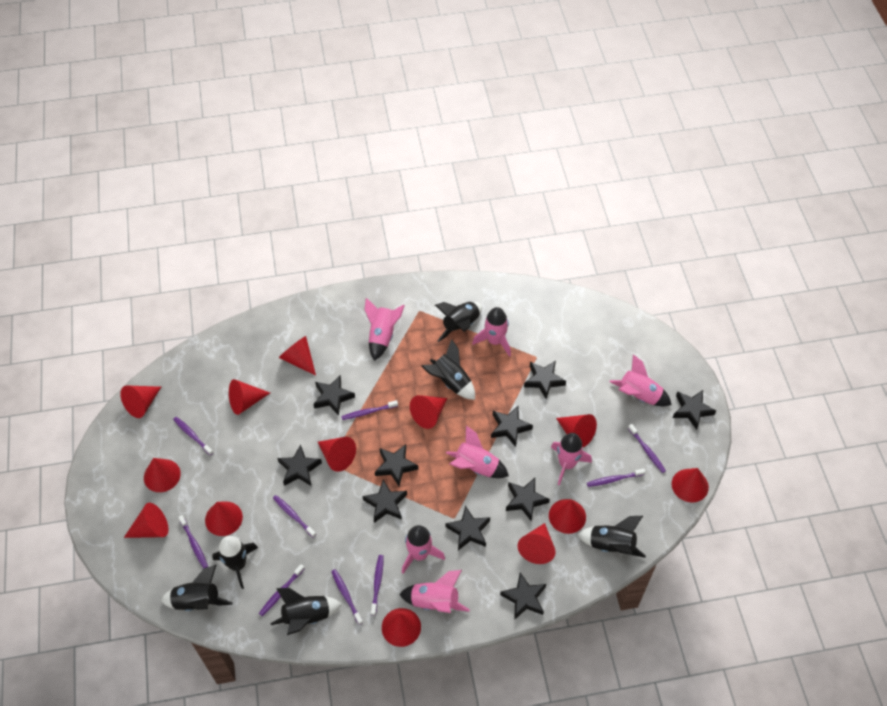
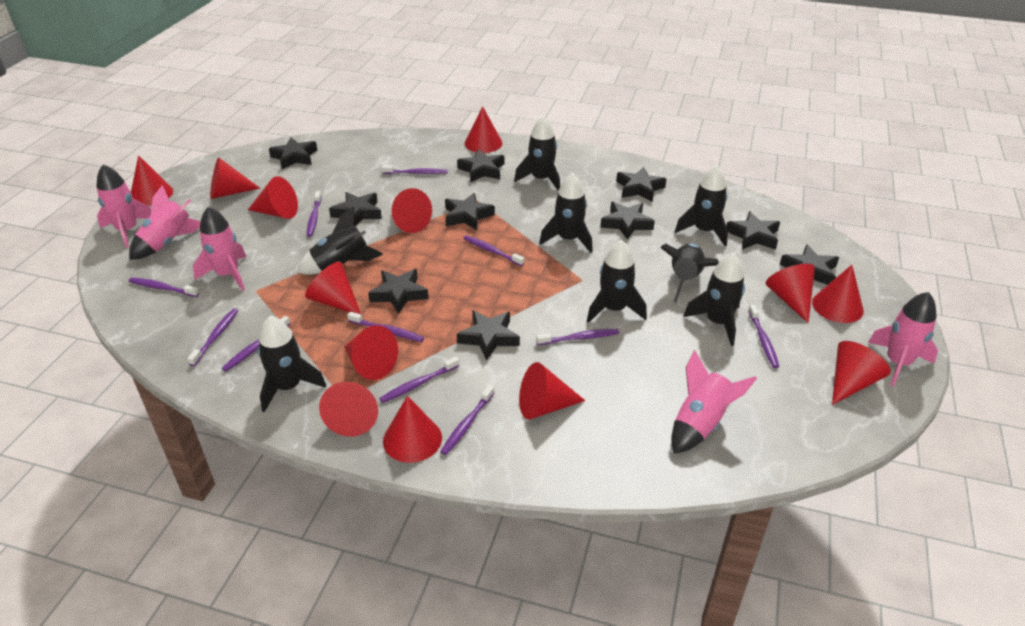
black rocket: [161,565,233,611] [212,536,258,589] [271,588,342,635] [421,339,475,400] [435,302,482,342] [577,516,646,558] = 6 -> [258,316,326,412] [297,206,383,275] [514,116,560,190] [539,173,593,253] [587,240,647,323] [660,243,719,302] [675,165,728,246] [683,253,745,346] = 8
pink rocket: [365,298,405,361] [399,570,470,613] [402,525,445,574] [446,426,509,478] [472,307,511,357] [551,433,592,485] [610,354,672,406] = 7 -> [96,164,151,248] [129,185,201,260] [193,207,246,291] [671,350,757,454] [868,292,938,387] = 5
purple toothbrush: [173,417,214,456] [178,515,208,569] [259,564,305,616] [273,495,316,538] [331,569,363,625] [341,400,398,420] [371,555,384,616] [587,469,645,487] [628,424,666,473] = 9 -> [129,277,199,297] [187,308,239,366] [222,316,291,372] [307,191,322,237] [347,312,424,342] [379,356,460,403] [382,165,448,174] [440,385,494,455] [463,235,525,266] [536,329,619,345] [748,305,779,368] = 11

